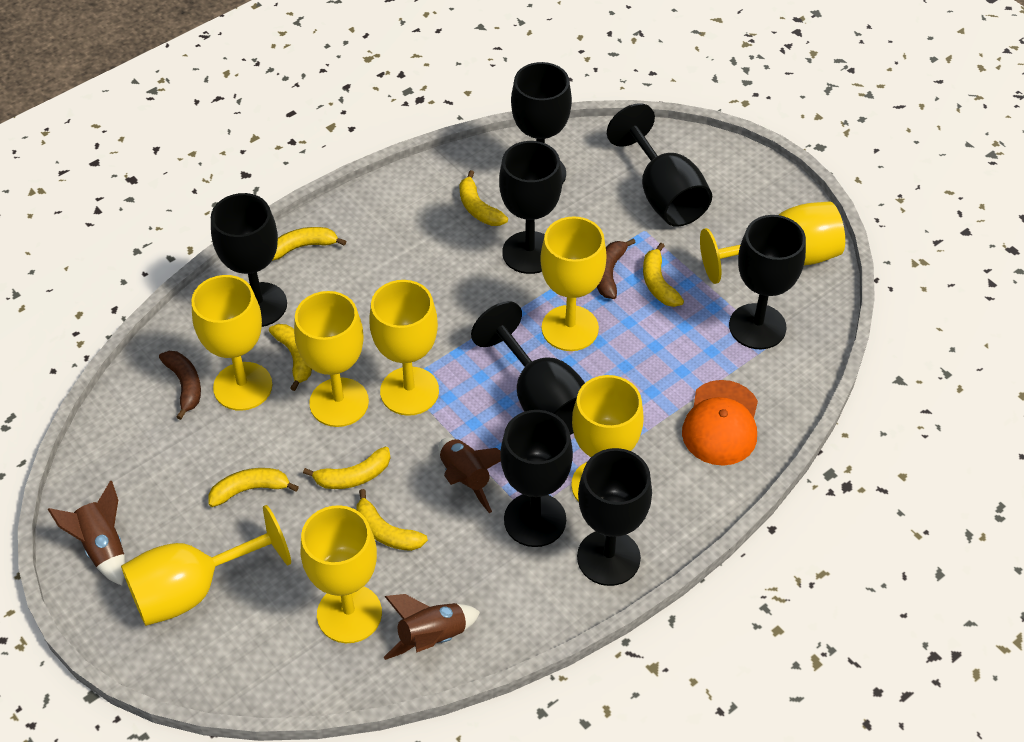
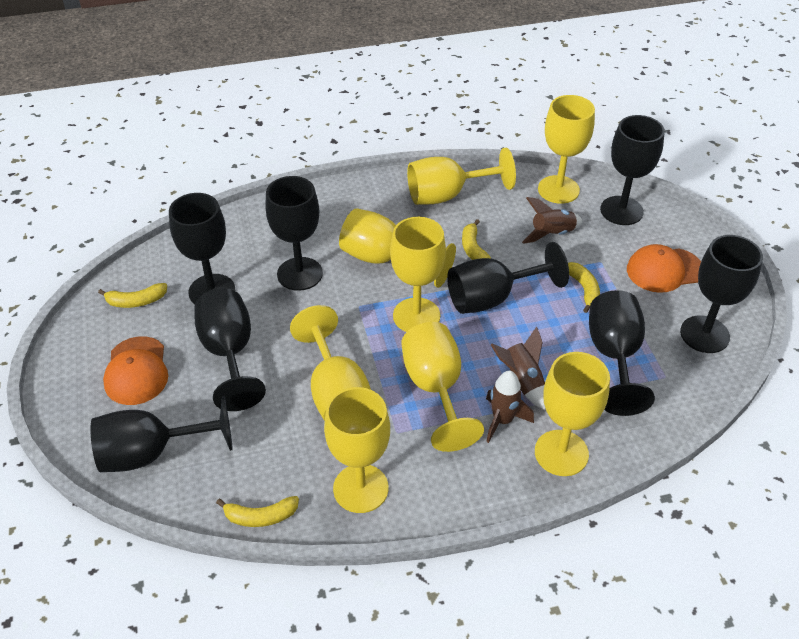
brown banana: [159,351,201,420] [597,238,636,299] = 2 -> none = 0
orange cap: [682,380,758,466] = 1 -> [103,336,168,405] [627,244,701,293] = 2
yellow banana: [208,468,299,507] [269,324,312,391] [272,227,346,261] [303,447,390,489] [356,489,428,551] [459,170,508,226] [643,243,684,307] = 7 -> [98,283,167,308] [216,496,299,527] [462,219,492,260] [568,262,600,313] = 4

